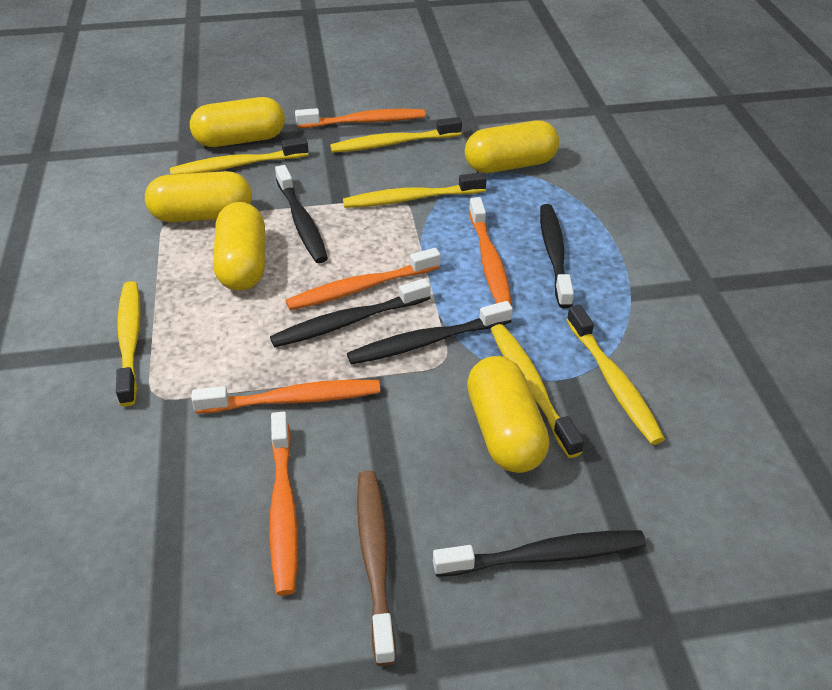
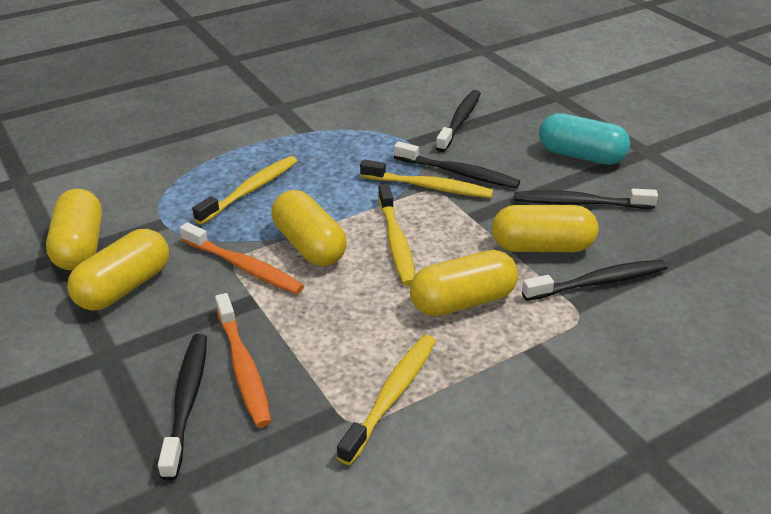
brown toothbrush: [357,470,396,666] = 1 -> none = 0
orange toothbrush: [192,380,380,414] [269,412,298,596] [286,248,441,310] [295,108,425,128] [469,197,512,306] = 5 -> [180,222,304,294] [215,293,272,427] = 2
turquoise capsule: none = 0 -> [539,113,630,165] = 1
yellow toothbrush: [116,281,141,407] [170,137,308,175] [330,117,462,153] [343,172,487,208] [491,324,584,458] [567,305,665,445] = 6 -> [192,156,297,224] [337,335,436,465] [360,159,493,198] [378,184,415,286] = 4

